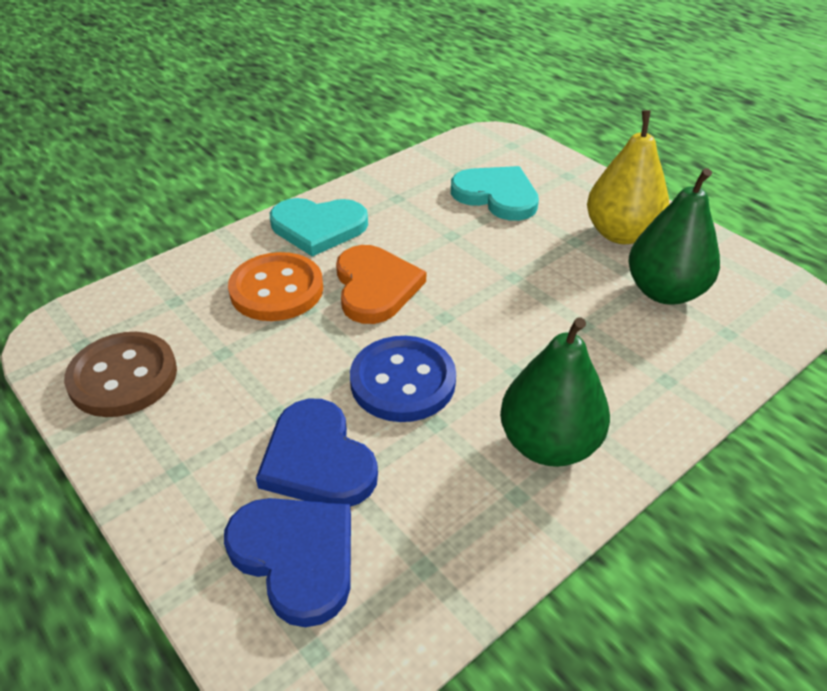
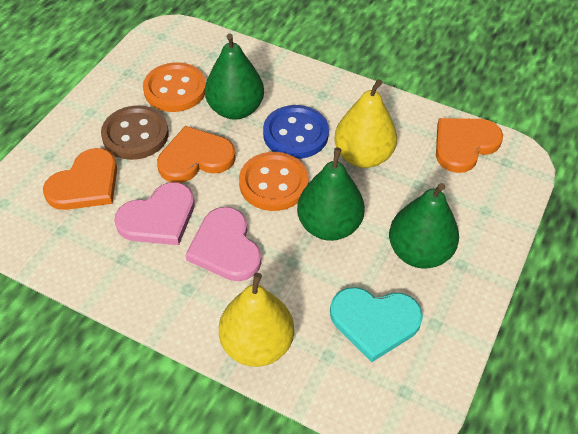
blue heart: [224,498,351,627] [256,399,378,507] = 2 -> none = 0
green pear: [500,317,610,467] [628,168,720,305] = 2 -> [205,33,264,120] [297,147,365,241] [389,183,459,268] = 3
orange button: [228,252,323,321] = 1 -> [143,62,206,112] [239,152,309,211] = 2
orange heart: [336,245,426,324] = 1 -> [43,148,117,210] [157,126,236,183] [436,118,503,173] = 3
pink heart: none = 0 -> [114,182,195,245] [185,207,262,281] = 2
turquoise heart: [270,198,368,257] [451,166,539,221] = 2 -> [330,287,423,362] = 1
yellow pear: [587,110,669,244] = 1 -> [219,273,294,367] [334,79,397,168] = 2

